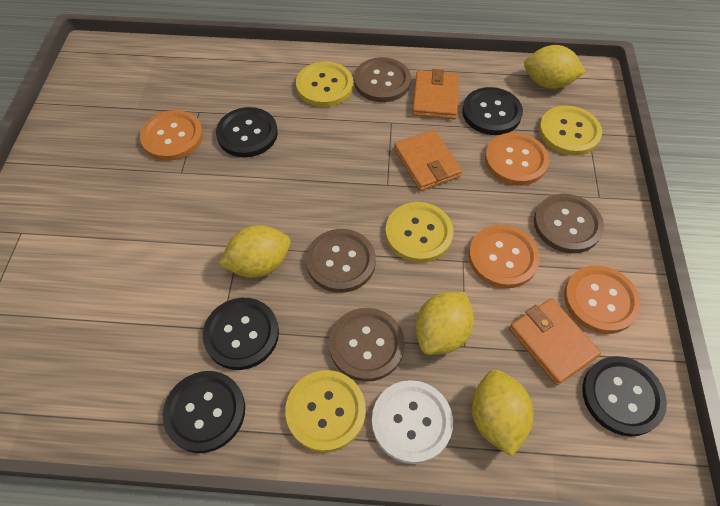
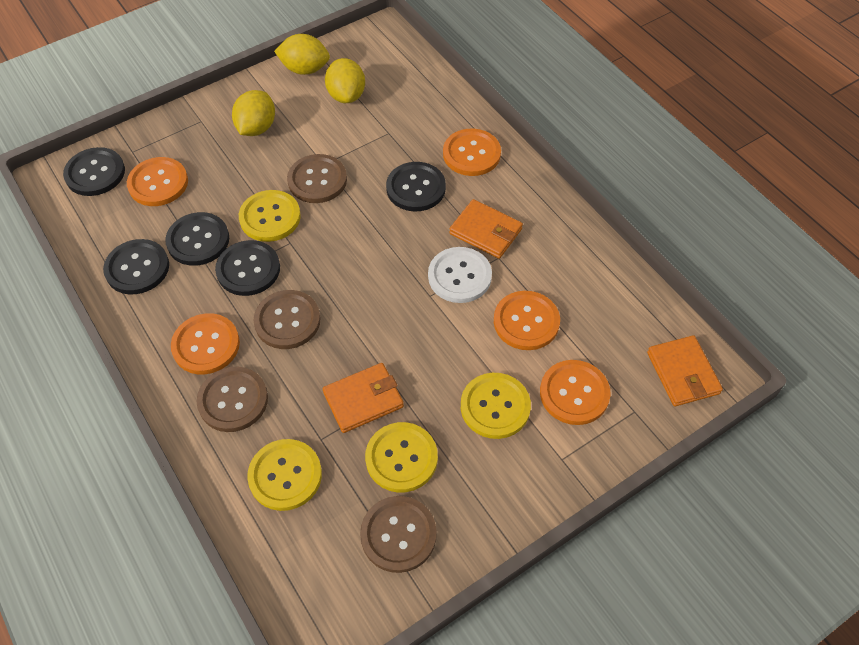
orange button: [140,110,203,161] [469,225,540,288] [485,133,549,185] [564,265,641,334] = 4 -> [127,157,188,206] [171,313,240,374] [443,129,501,176] [494,291,560,350] [540,360,610,425] = 5
yellow lemon: [219,225,291,278] [415,292,474,355] [471,370,534,457] [524,45,586,89] = 4 -> [232,90,275,136] [274,34,330,75] [325,58,365,103] = 3

